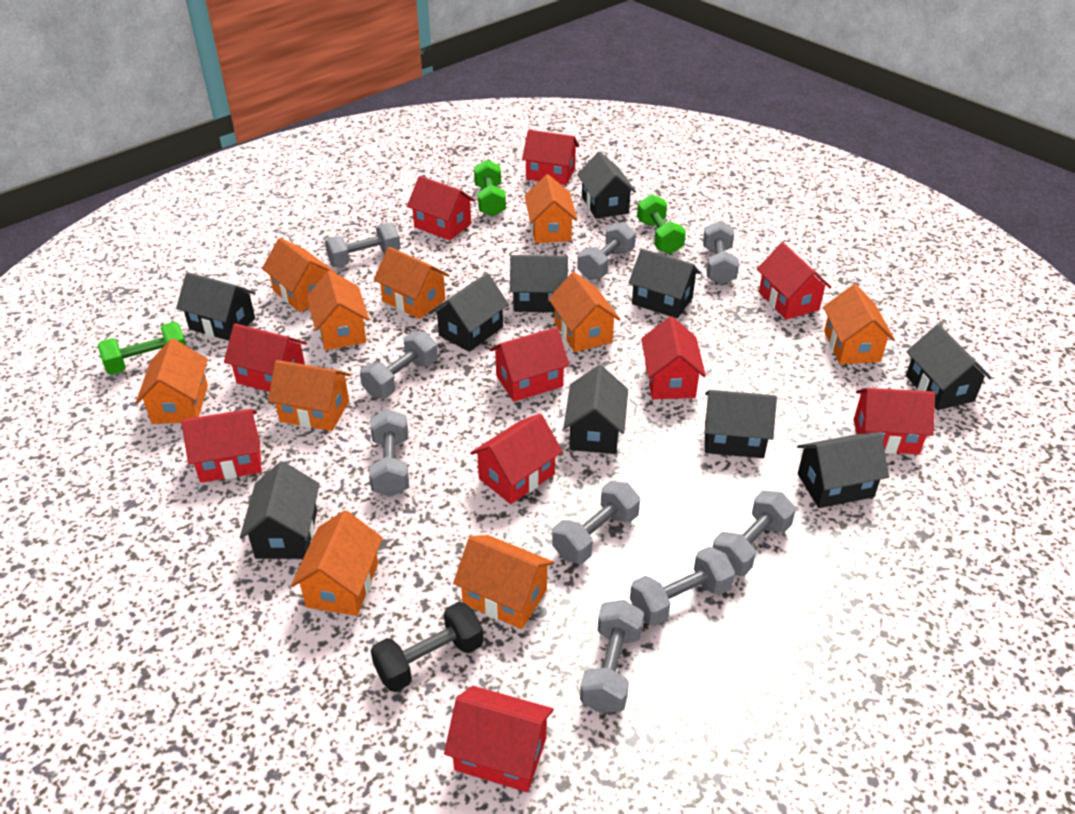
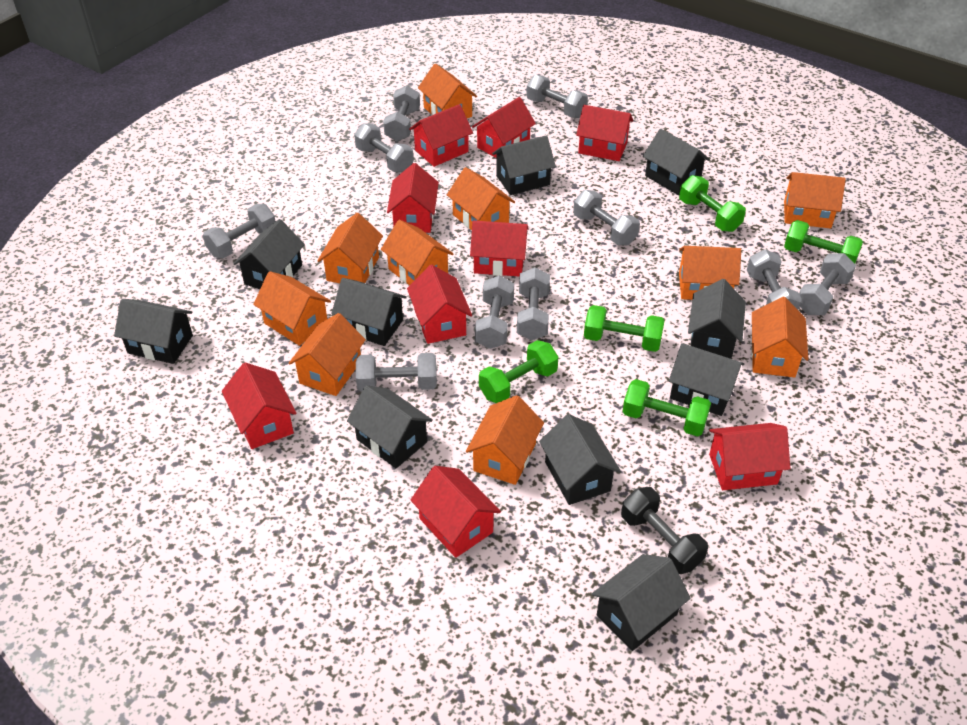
green dumbbell: [98,322,186,375] [474,160,506,217] [637,194,686,254] = 3 -> [479,340,559,403] [584,305,665,352] [622,379,711,436] [679,175,746,232] [784,220,863,264] = 5
grey dumbbell: [325,223,401,267] [360,331,438,398] [369,409,409,497] [552,481,640,564] [577,222,636,280] [580,600,644,713] [630,547,735,626] [703,221,739,285] [713,490,796,576] = 9 -> [203,204,276,258] [354,123,414,172] [356,353,437,392] [383,86,420,141] [475,275,514,349] [517,267,550,340] [526,75,588,118] [573,190,640,245] [747,249,802,310] [799,253,856,315] = 10
red house: [181,409,262,483] [224,323,307,392] [407,176,475,240] [444,686,554,792] [470,413,563,504] [490,327,570,402] [522,130,579,185] [641,316,706,399] [757,243,831,320] [854,388,935,454] = 10 -> [222,363,296,449] [387,163,439,233] [407,265,472,344] [409,104,473,167] [411,466,501,558] [470,221,529,277] [472,97,536,158] [576,105,633,161] [709,423,791,490] = 9

